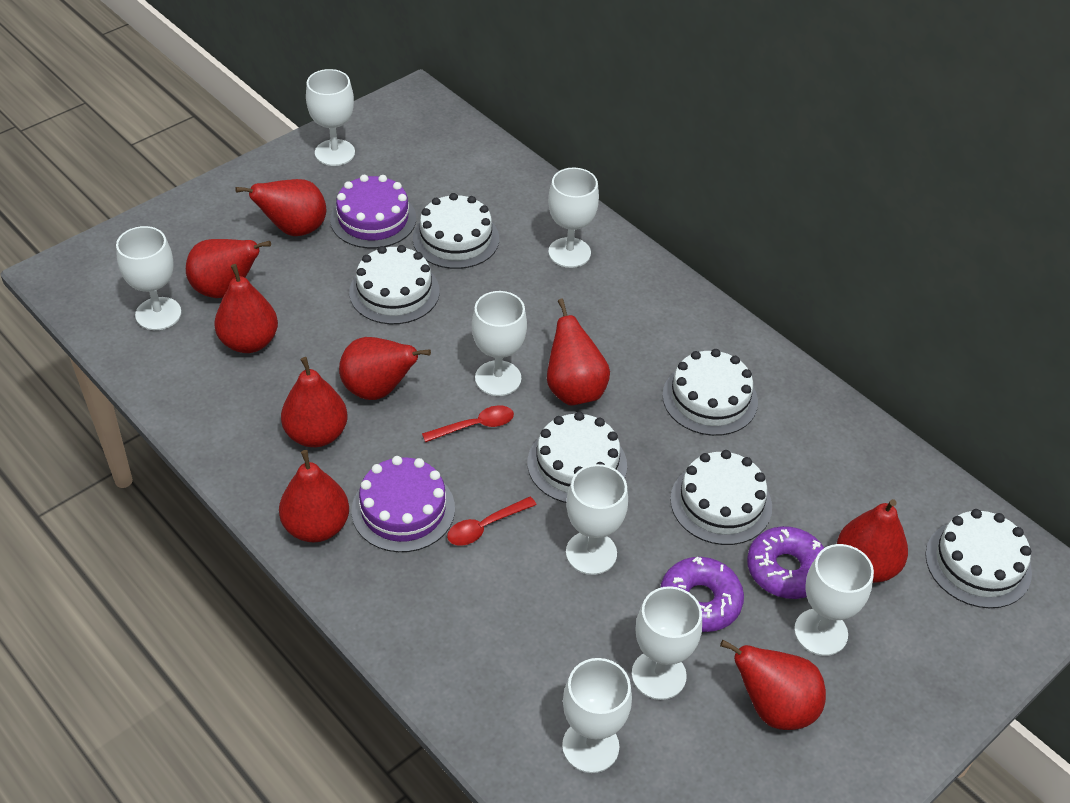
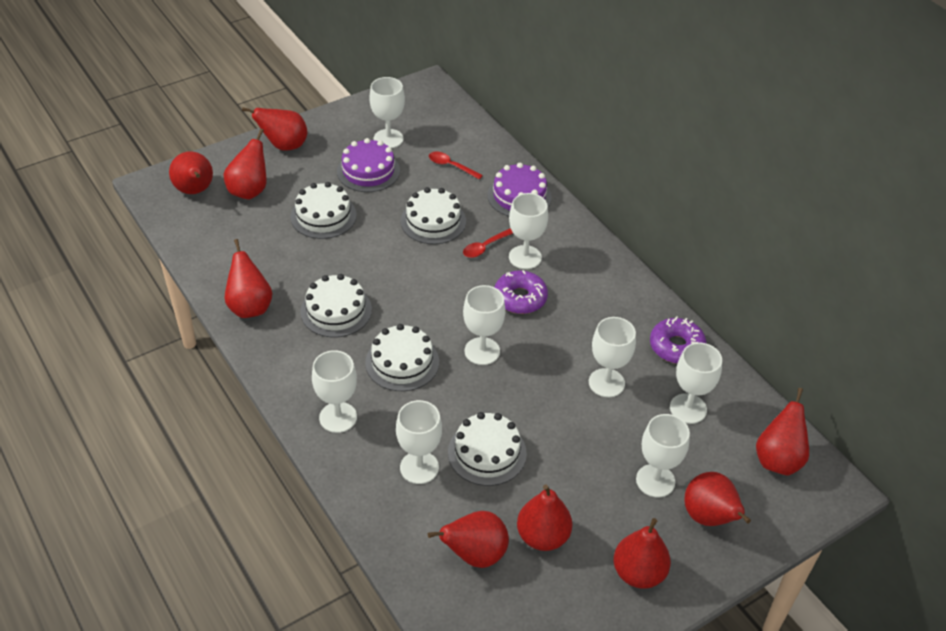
white cake: [349,245,440,324] [413,193,499,269] [527,412,627,503] [662,349,758,436] [670,450,772,545] [925,509,1032,608] = 6 -> [291,182,357,239] [300,274,372,337] [365,324,439,391] [401,187,466,244] [448,412,527,486] = 5

